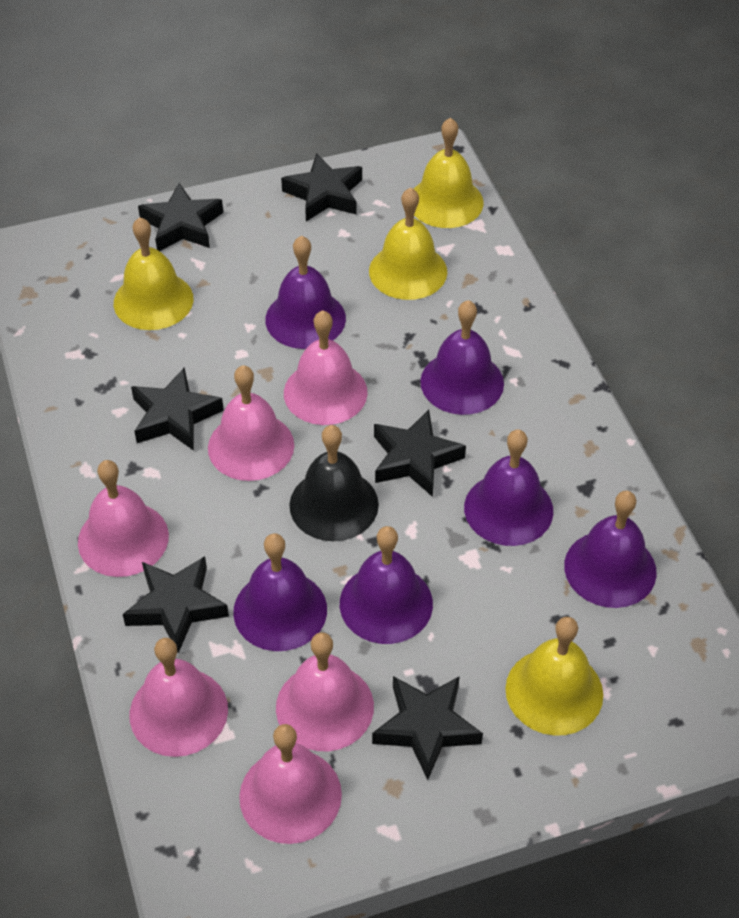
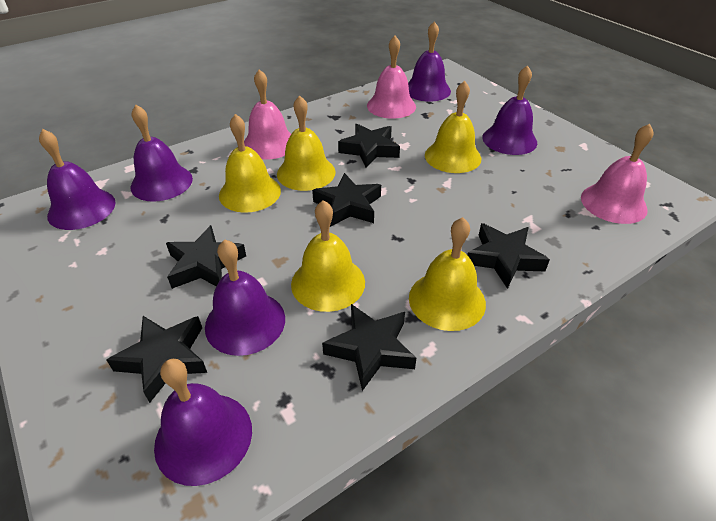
black bell: [289,425,379,541] = 1 -> none = 0
pink bell: [78,460,169,577] [130,638,228,757] [208,365,294,481] [239,724,342,844] [276,632,374,751] [284,310,368,425] = 6 -> [244,69,291,160] [367,36,416,119] [581,124,654,224] = 3
yellow bell: [114,217,193,330] [369,187,447,300] [414,117,484,228] [505,617,603,736] = 4 -> [219,114,281,213] [277,95,336,191] [291,200,365,312] [409,217,486,331] [425,81,481,173] = 5

